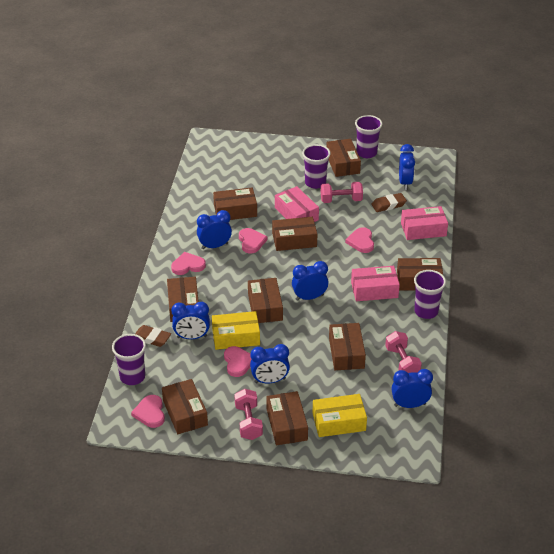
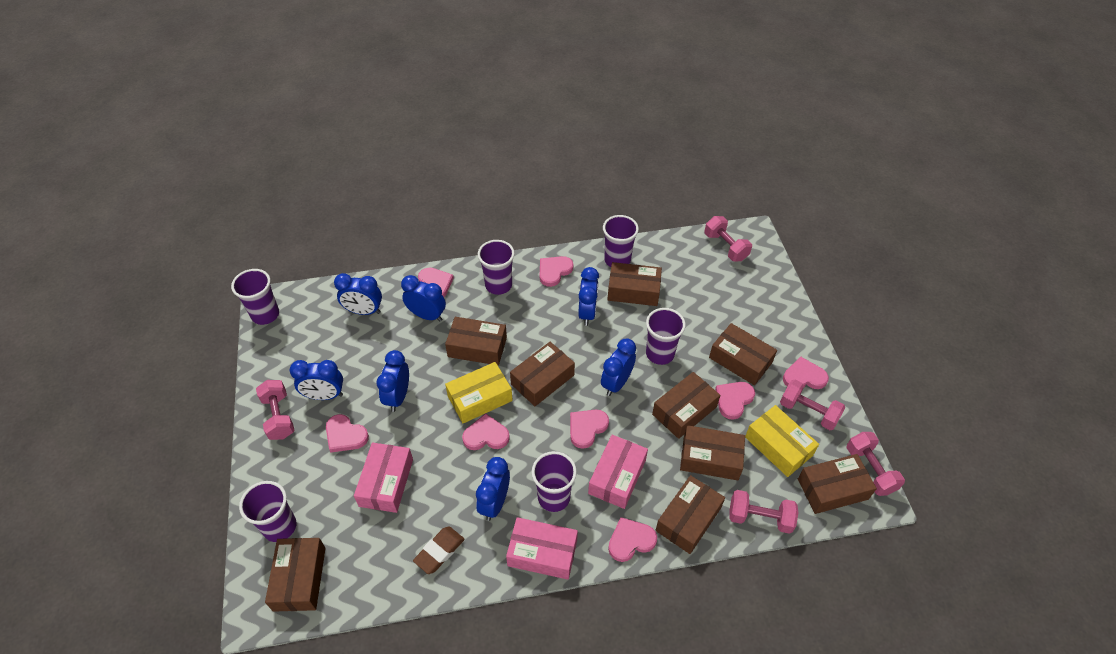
blue clock: [171,302,210,339] [197,210,232,249] [250,344,290,384] [292,261,329,301] [391,369,433,408] [399,144,415,190] = 6 -> [290,360,343,400] [334,273,382,315] [377,350,409,412] [401,275,446,321] [476,457,510,521] [578,267,599,326] [601,339,636,396] = 7
brown eraser: [135,325,171,347] [371,193,407,212] = 2 -> [413,526,464,574] = 1
pink dumbbell: [234,389,263,440] [321,182,363,203] [385,331,422,373] = 3 -> [256,380,295,440] [704,216,752,261] [729,490,798,534] [780,380,845,430] [846,432,905,496] = 5
pink heart: [131,395,165,428] [171,252,206,275] [224,346,252,377] [239,228,268,253] [345,227,374,253] = 5 -> [326,414,369,452] [418,268,454,297] [462,413,510,450] [540,256,573,287] [570,410,609,449] [608,517,657,562] [715,382,755,420] [783,357,829,389] = 8
purple cup: [112,334,146,385] [302,144,331,189] [355,115,382,158] [414,270,446,319] = 4 -> [231,269,279,325] [239,481,296,542] [478,240,515,295] [532,451,577,512] [603,215,639,267] [646,308,686,365] = 6

